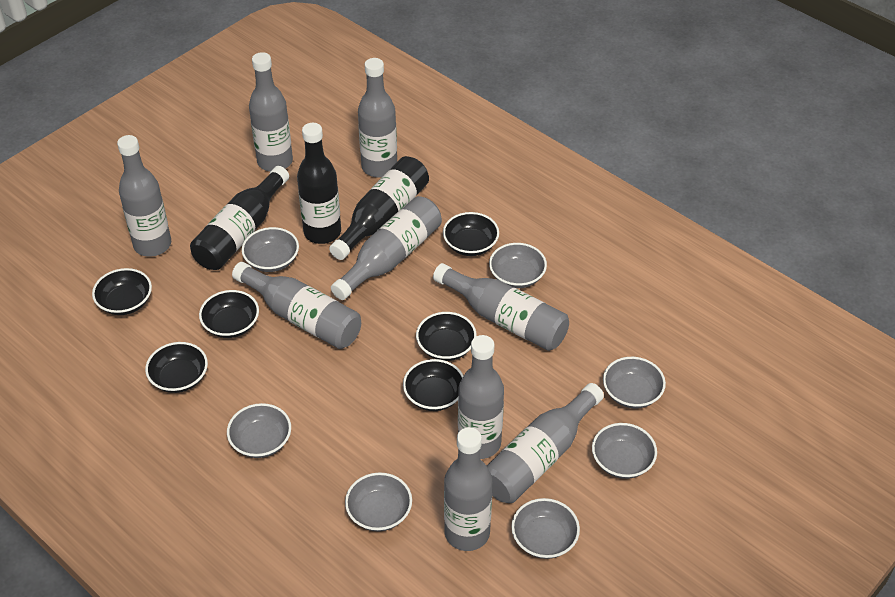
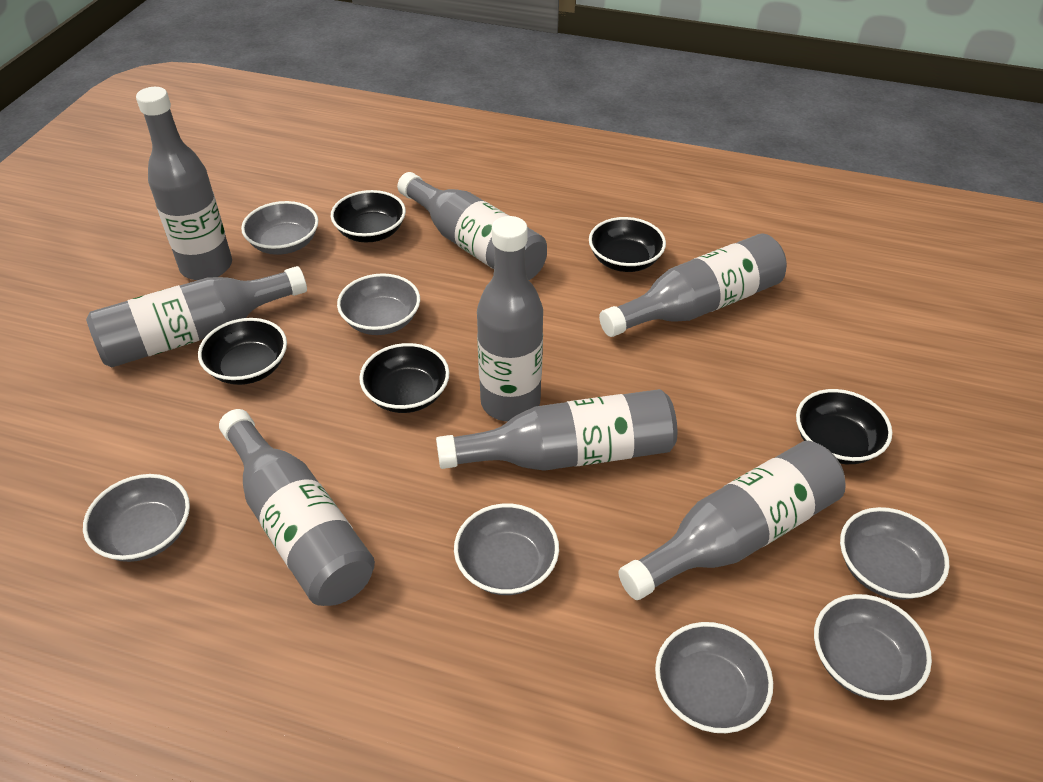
black bottle: [190,166,289,270] [297,123,341,244] [329,156,429,260] = 3 -> none = 0
black bowl: [92,268,152,315] [145,342,208,393] [199,290,259,338] [403,359,463,411] [416,312,477,361] [443,212,499,256] = 6 -> [198,318,287,385] [331,190,406,242] [359,343,449,413] [589,217,666,272] [796,389,892,464] = 5
grey bottle: [117,135,171,257] [232,262,361,349] [249,52,293,172] [331,196,442,300] [358,58,397,178] [433,263,569,351] [444,427,492,551] [458,335,504,459] [487,383,604,503] = 9 -> [86,266,307,368] [136,87,232,280] [219,409,375,606] [397,172,547,280] [436,389,677,471] [477,216,543,422] [599,233,787,337] [619,441,846,600] = 8

